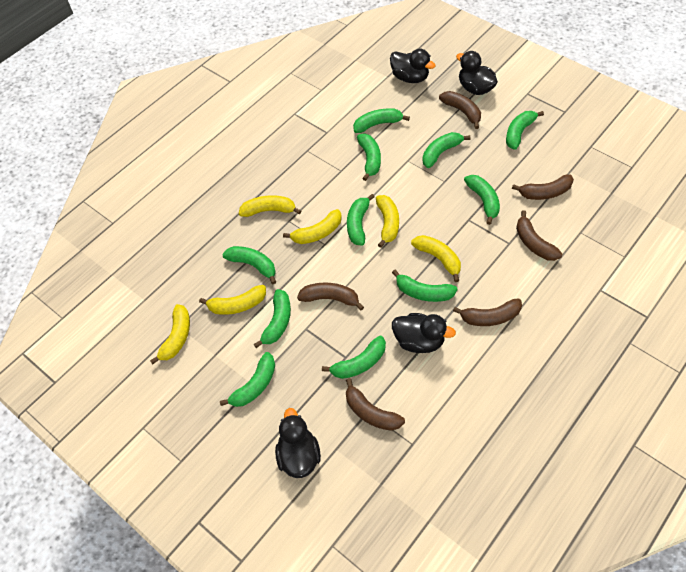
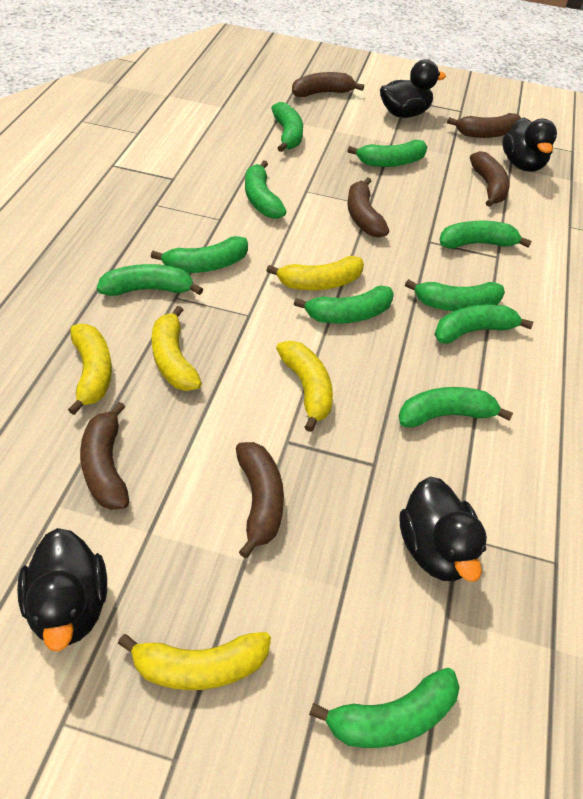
yellow banana: [150,304,190,364] [199,285,266,315] [239,195,301,217] [283,209,342,244] [376,195,399,248] [411,235,461,282] = 6 -> [68,324,112,415] [118,632,271,690] [151,306,202,391] [266,256,364,290] [276,341,333,432] = 5

